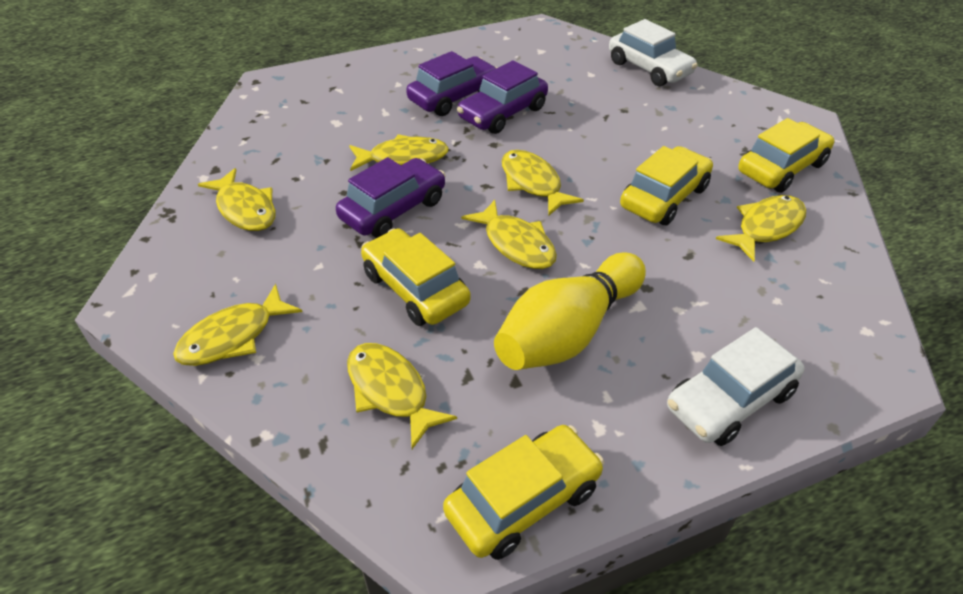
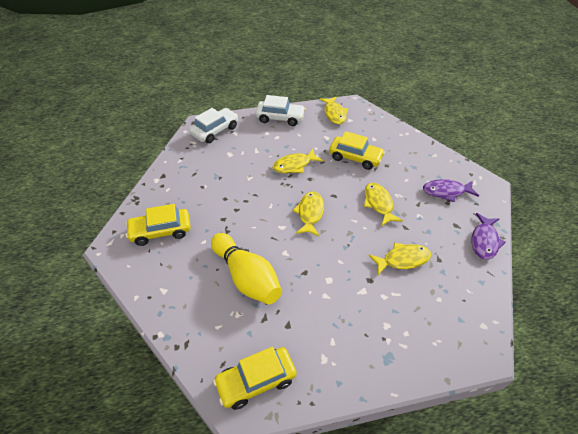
purple car: [336,157,446,238] [406,51,497,116] [457,60,548,134] = 3 -> none = 0
purple fish: none = 0 -> [423,179,479,202] [472,213,506,260] = 2
yellow car: [361,228,470,326] [443,425,604,560] [620,146,713,225] [738,118,834,193] = 4 -> [126,204,191,246] [213,347,297,410] [329,131,385,170] = 3
yellow fish: [173,284,302,366] [198,168,276,231] [347,343,457,449] [349,134,449,171] [461,200,557,269] [502,150,584,215] [716,195,806,262] = 7 -> [272,149,323,173] [293,191,324,236] [320,96,348,124] [364,183,403,226] [369,243,431,275] = 5

